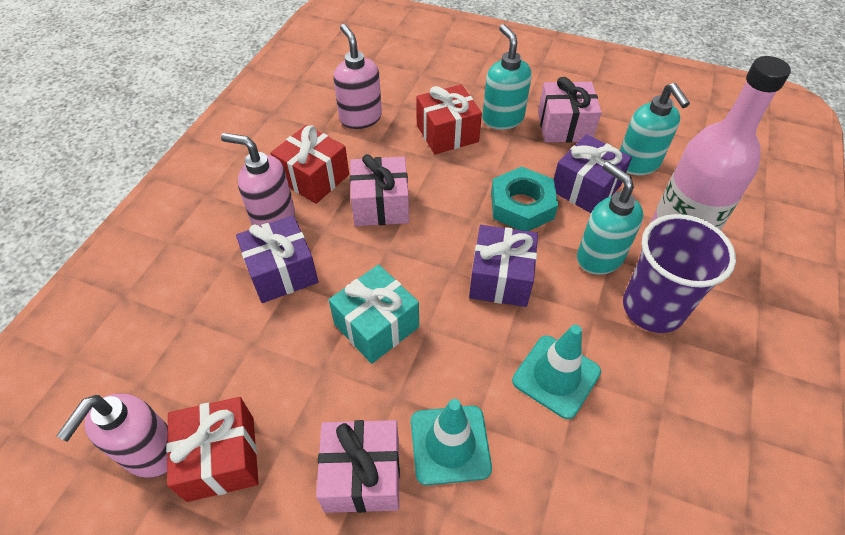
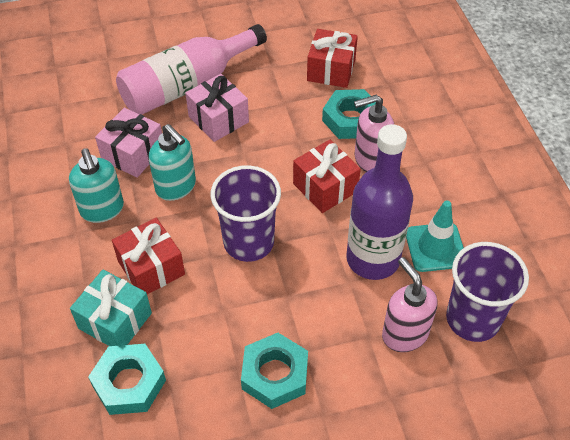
pink gift: [316,420,400,513] [350,154,409,226] [538,77,602,142] = 3 -> [95,108,162,178] [185,74,249,142] = 2
pink soap dispenser: [56,394,168,478] [221,133,295,226] [334,24,382,129] = 3 -> [354,95,394,172] [382,257,438,352] = 2
purple bottle: none = 0 -> [346,124,413,280] = 1
purple cup: [623,214,736,333] = 1 -> [210,165,281,262] [446,242,529,342] = 2
purple gift: [236,215,319,303] [469,225,538,307] [554,134,632,213] = 3 -> none = 0
turquoise nut: [491,166,558,231] = 1 -> [88,344,166,415] [241,333,308,409] [322,89,376,139] = 3
turquoise soap dispenser: [482,24,532,130] [577,161,644,275] [620,83,690,175] = 3 -> [69,148,124,223] [149,124,196,201] = 2
turquoise traffic cone: [411,399,492,486] [512,325,601,419] = 2 -> [406,200,464,272] = 1

